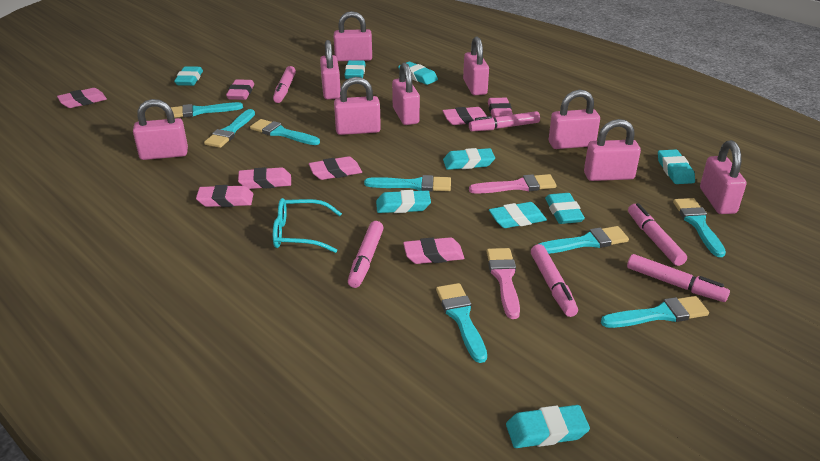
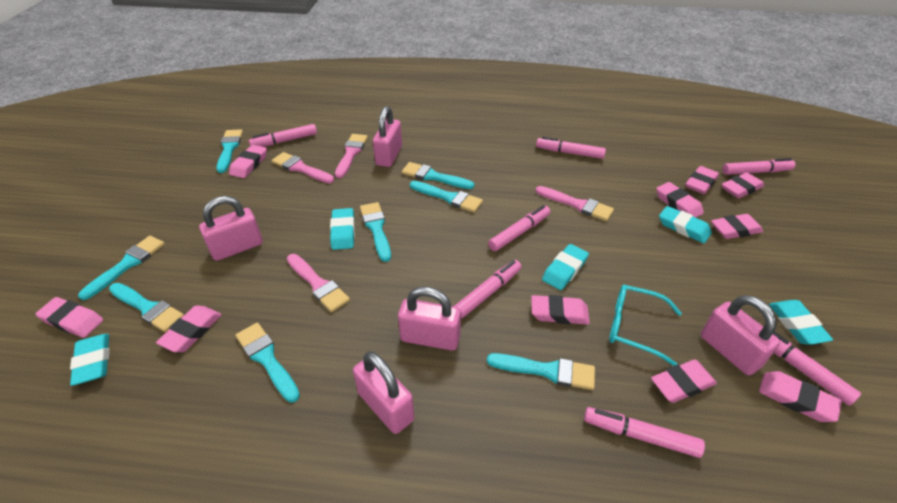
pink brush: [469,174,557,194] [487,248,520,319] = 2 -> [272,152,334,183] [287,254,350,312] [335,134,368,178] [536,186,614,221] = 4
pink eraser: [57,88,107,108] [196,185,253,207] [226,79,254,100] [238,167,291,189] [309,156,362,180] [403,237,464,264] [443,107,487,125] [488,98,513,118] = 8 -> [35,297,103,338] [156,305,222,352] [229,145,267,178] [531,295,590,325] [651,359,717,403] [656,182,704,218] [686,166,719,194] [711,214,763,239] [722,172,764,198] [759,371,842,422] = 10
pink marker: [273,66,296,103] [348,221,384,288] [469,111,540,131] [531,244,578,317] [627,254,730,302] [628,203,687,266] = 6 -> [249,124,317,147] [454,260,521,318] [488,205,550,251] [536,136,606,159] [584,407,705,458] [722,158,795,175] [763,326,861,406] = 7
pink padlock: [133,99,188,160] [320,40,340,99] [334,11,372,61] [334,77,381,135] [392,62,420,125] [463,37,489,95] [549,90,600,149] [584,119,641,181] [700,140,746,214] = 9 -> [199,196,263,261] [353,351,414,434] [373,106,402,167] [398,287,461,351] [701,295,780,375] = 5
turquoise eraser: [174,66,203,86] [344,60,366,79] [376,190,431,213] [398,62,438,85] [443,148,495,170] [489,202,547,228] [506,405,590,448] [545,193,585,224] [658,149,695,184] = 9 -> [70,334,110,386] [330,208,355,250] [542,244,589,290] [659,206,712,243] [769,300,833,345] = 5

